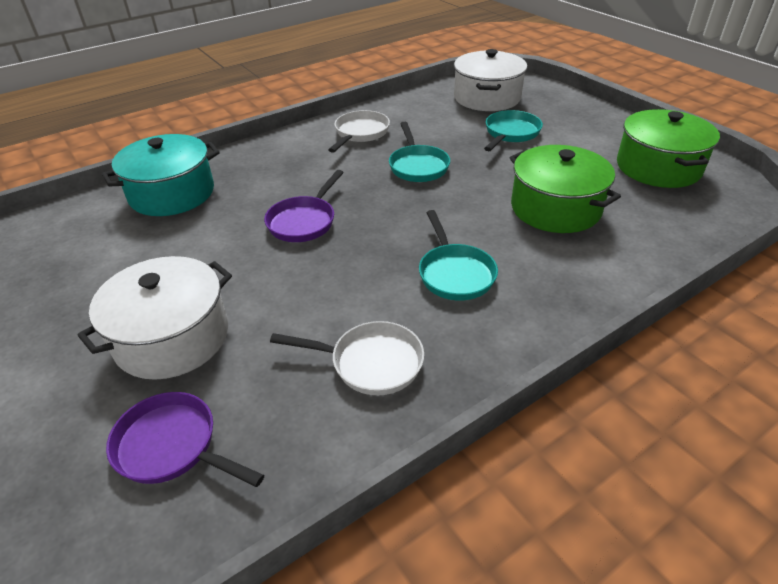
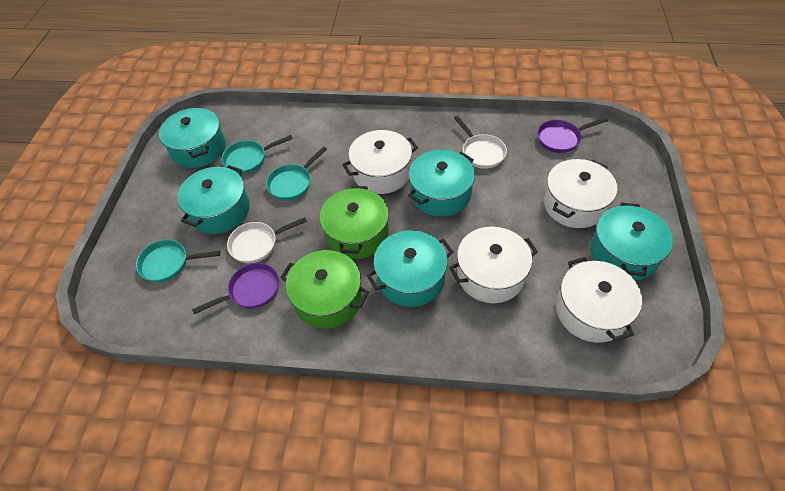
turquoise pot: [102,134,220,216] = 1 -> [159,108,226,168] [178,165,250,234] [367,230,453,307] [408,150,475,217] [590,202,673,280] = 5
white pot: [77,256,232,380] [454,49,527,111] = 2 -> [342,130,418,194] [449,227,538,303] [544,159,617,228] [556,257,642,343] = 4

